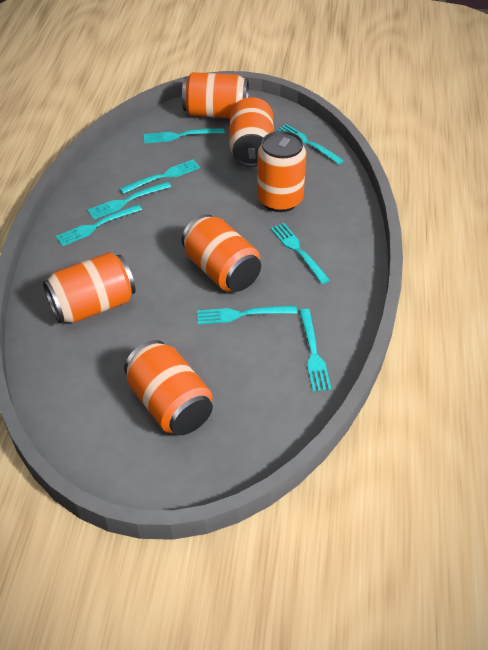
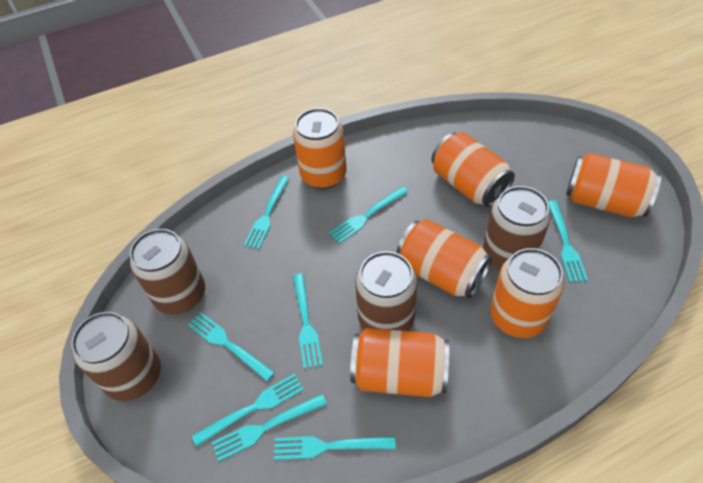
brown can: none = 0 -> [71,312,161,401] [130,229,205,314] [355,251,418,331] [483,186,551,270] = 4

